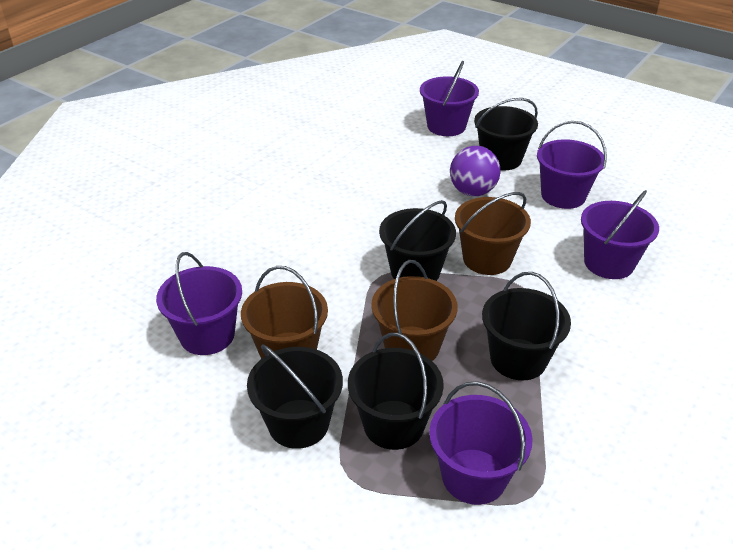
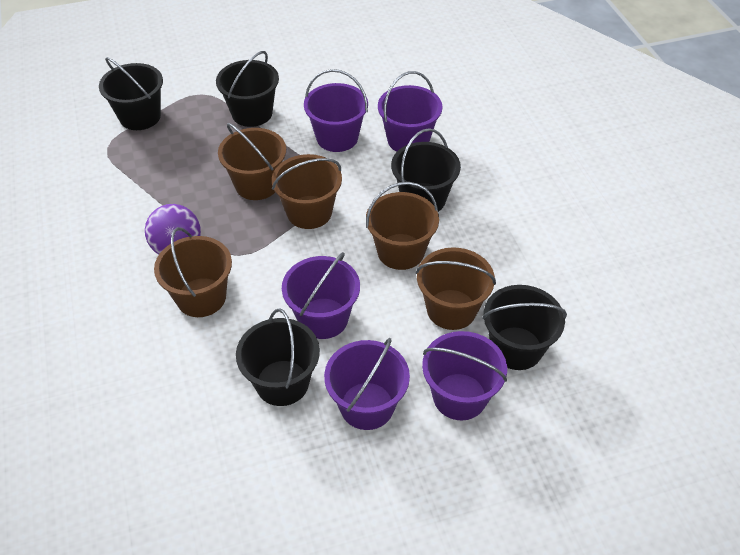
brown bucket: [241,266,328,359] [371,260,458,361] [455,192,531,275] = 3 -> [154,227,232,317] [218,123,286,200] [272,154,342,229] [366,182,439,270] [416,247,496,330] = 5

